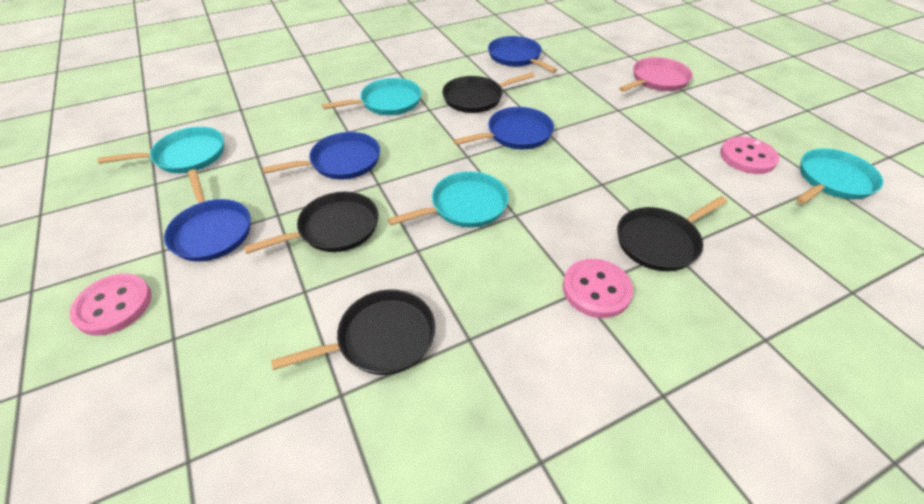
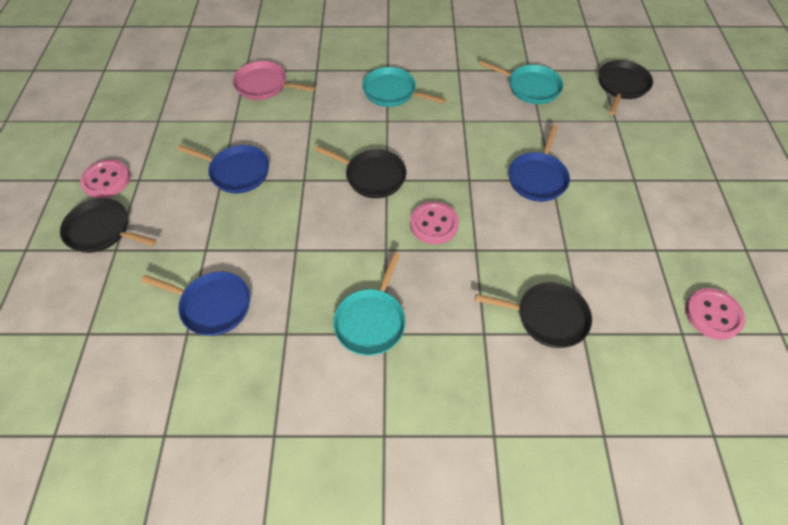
blue pan: [164,170,251,262] [263,132,380,179] [453,107,554,149] [488,36,557,73] = 4 -> [141,271,250,336] [177,145,269,194] [509,125,570,202] = 3
turquoise pan: [98,127,224,173] [322,78,421,115] [388,171,509,228] [796,148,883,204] = 4 -> [333,252,406,356] [362,67,446,107] [479,60,563,104] = 3

